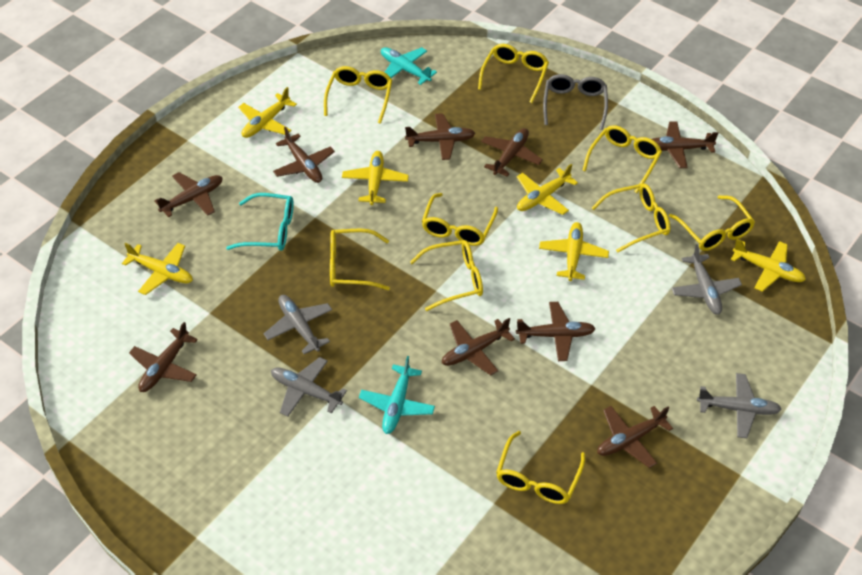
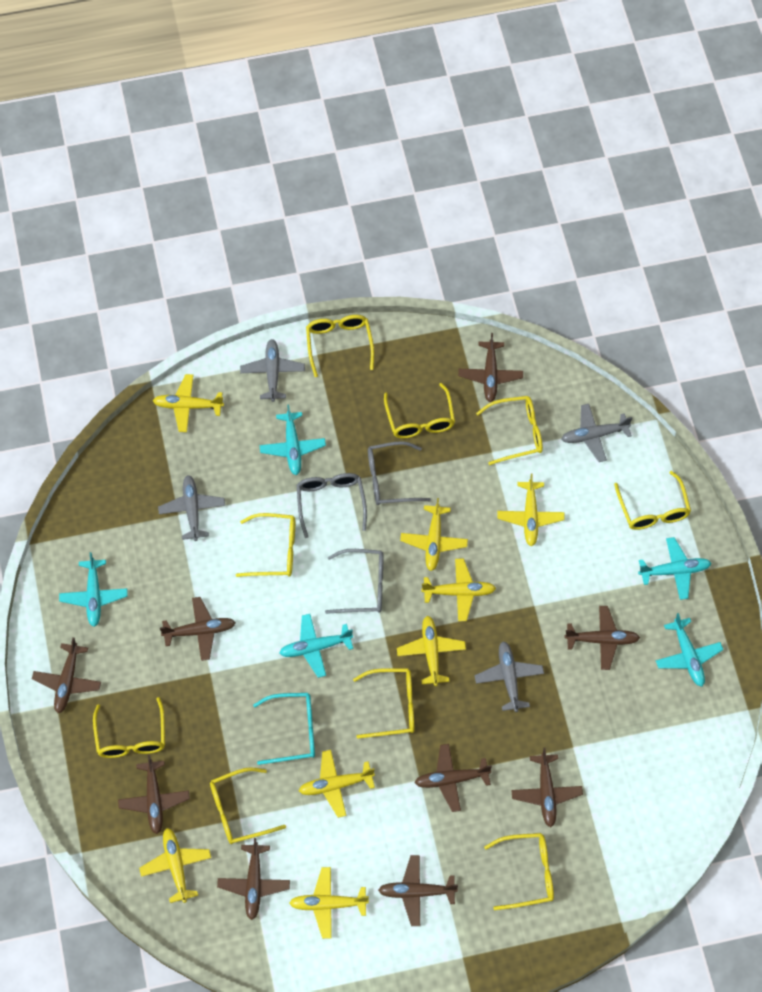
grey glasses: [543,74,608,130] = 1 -> [297,473,367,538] [325,549,384,614] [368,441,431,505] = 3
turquoise plane: [359,356,435,434] [381,47,437,85] = 2 -> [59,552,128,627] [260,404,326,475] [280,614,353,678] [638,537,711,600] [656,613,723,687] = 5
yellow plane: [122,243,193,295] [238,87,297,138] [342,151,409,205] [517,164,578,215] [539,222,609,281] [731,239,806,292] = 6 -> [139,828,211,903] [153,374,224,432] [289,867,369,939] [299,750,375,818] [397,616,466,686] [400,498,468,571] [421,558,496,621] [498,473,565,546] = 8

